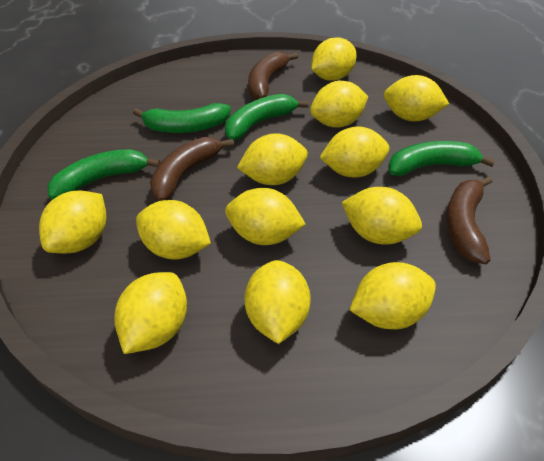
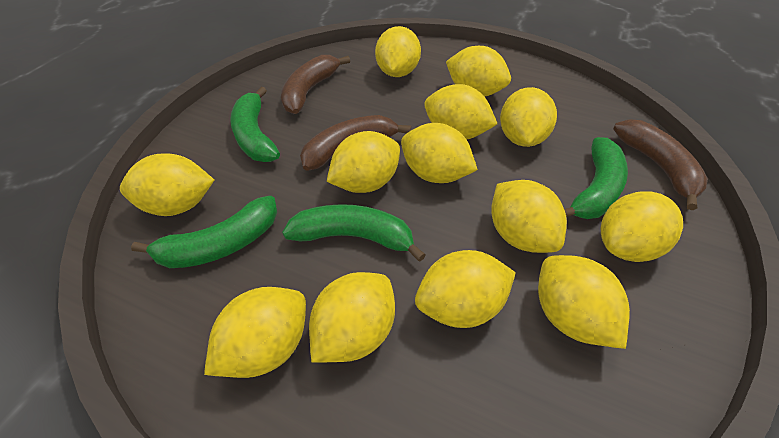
yellow lemon: [39,191,106,253] [114,272,187,354] [136,200,211,259] [225,188,306,245] [237,133,308,185] [244,260,311,344] [310,81,368,128] [311,37,357,81] [319,126,390,178] [341,187,422,245] [350,262,436,329] [384,75,449,121] = 12 -> [120,153,214,216] [204,287,306,378] [309,272,395,363] [327,131,400,193] [375,26,421,77] [401,123,478,183] [415,250,516,328] [424,84,497,139] [446,46,511,97] [491,180,567,253] [500,87,557,147] [538,255,630,349] [601,192,683,262] = 13

